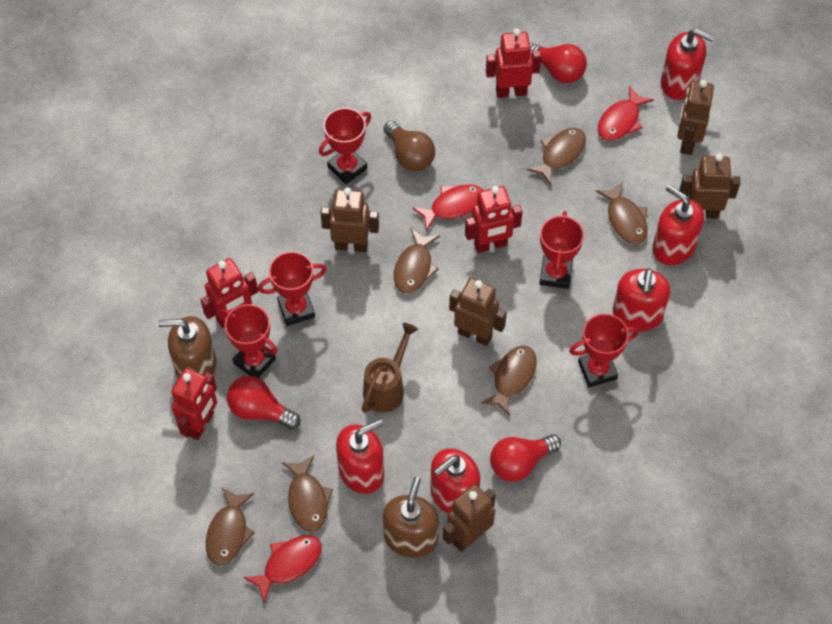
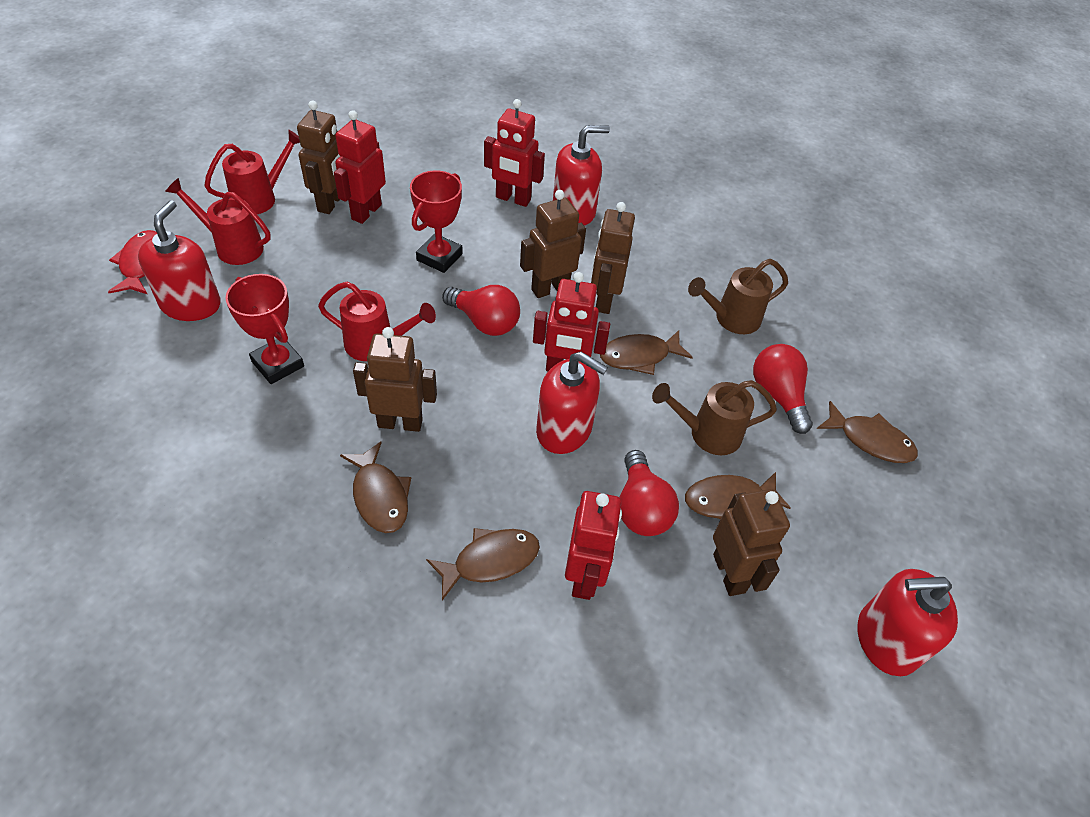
brown fish: [206,488,255,566] [282,455,333,532] [394,228,440,293] [481,345,537,416] [527,128,586,185] [596,182,648,244] = 6 -> [340,442,411,533] [426,528,540,600] [600,330,693,375] [685,472,791,519] [817,401,918,463] = 5
brown light bulb: [384,121,435,171] = 1 -> none = 0
brown soap dispenser: [158,316,216,378] [383,477,439,558] = 2 -> none = 0
brown watering can: [362,323,418,413] = 1 -> [652,380,777,455] [688,259,788,334] = 2
red fish: [243,535,322,602] [412,184,484,231] [598,86,654,141] = 3 -> [108,230,157,294] = 1
red soap dispenser: [336,419,384,494] [431,448,480,514] [613,268,670,331] [652,185,704,265] [661,28,715,100] = 5 -> [138,200,221,321] [536,352,608,454] [553,125,610,225] [858,569,958,676] = 4
red trophy: [221,304,278,378] [258,252,327,326] [319,108,371,184] [539,211,584,289] [569,314,639,387] = 5 -> [225,274,304,384] [410,170,463,273] = 2
red watering can: none = 0 -> [165,178,271,265] [204,130,300,214] [318,282,436,361] = 3

